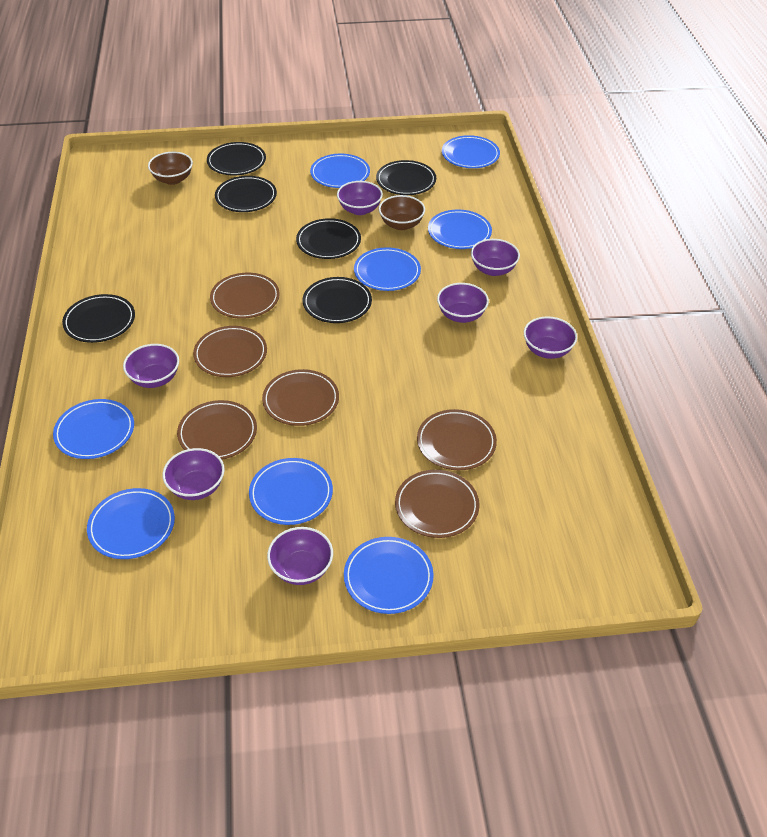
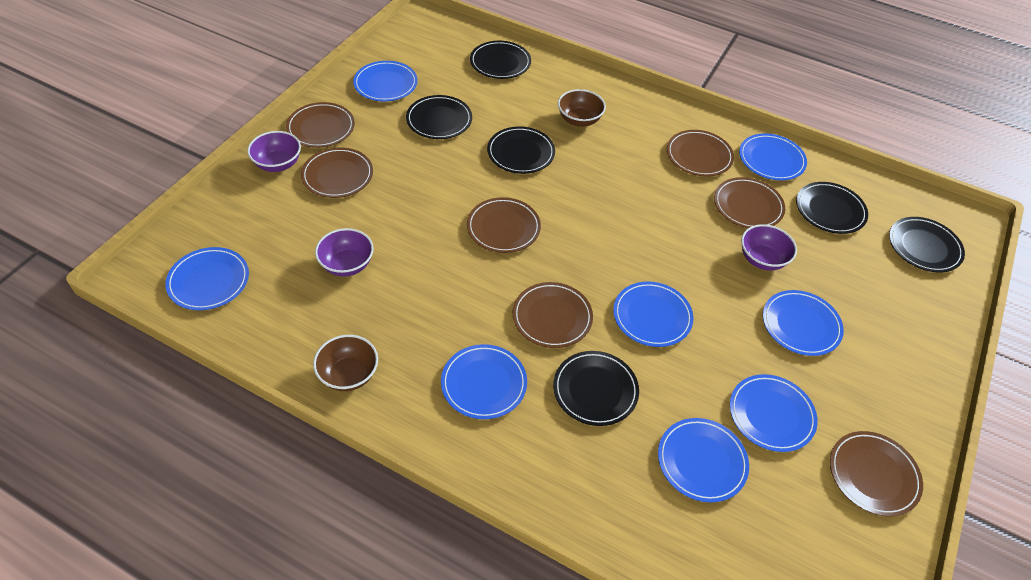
brown plate: [177,400,257,460] [193,326,267,377] [210,273,280,319] [262,369,339,426] [395,470,480,538] [417,409,497,470] = 6 -> [286,102,355,148] [301,147,373,198] [467,197,541,253] [513,282,593,348] [667,130,734,177] [714,177,785,228] [830,431,923,517] = 7
purple bowl: [123,344,179,388] [162,448,225,500] [267,527,333,585] [337,181,383,215] [437,283,489,323] [471,239,520,276] [524,316,577,359] = 7 -> [247,131,301,172] [315,228,374,276] [741,224,797,271] = 3

